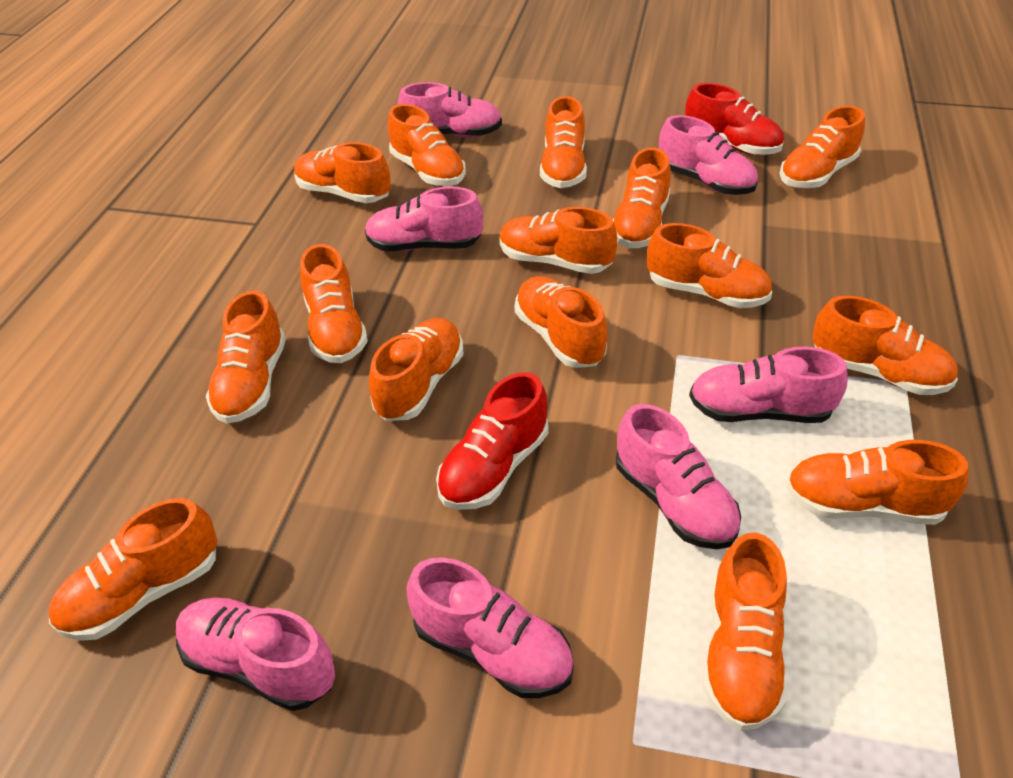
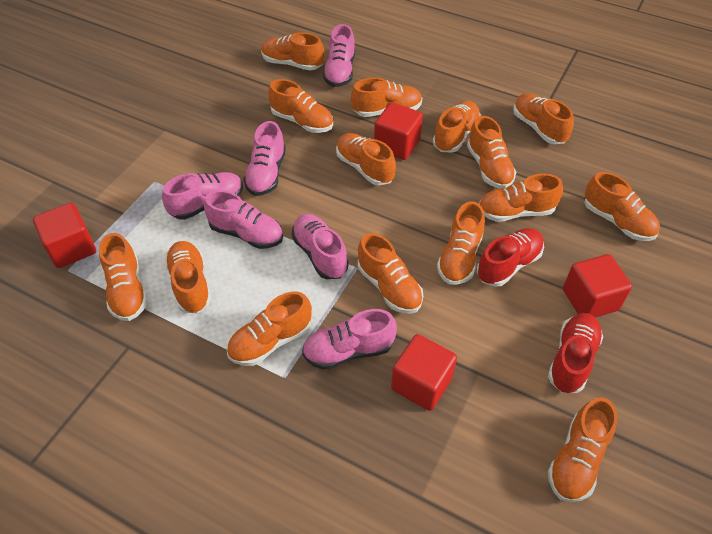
pink shoe: [176,597,335,711] [365,187,483,251] [398,82,502,138] [407,557,574,698] [616,404,741,549] [659,115,758,195] [689,347,848,423] = 7 -> [162,172,243,220] [204,190,283,249] [243,121,286,196] [291,214,349,279] [302,309,397,370] [323,24,355,87] = 6
red cube: none = 0 -> [33,202,96,268] [374,102,423,160] [391,334,457,411] [563,254,632,318] = 4

